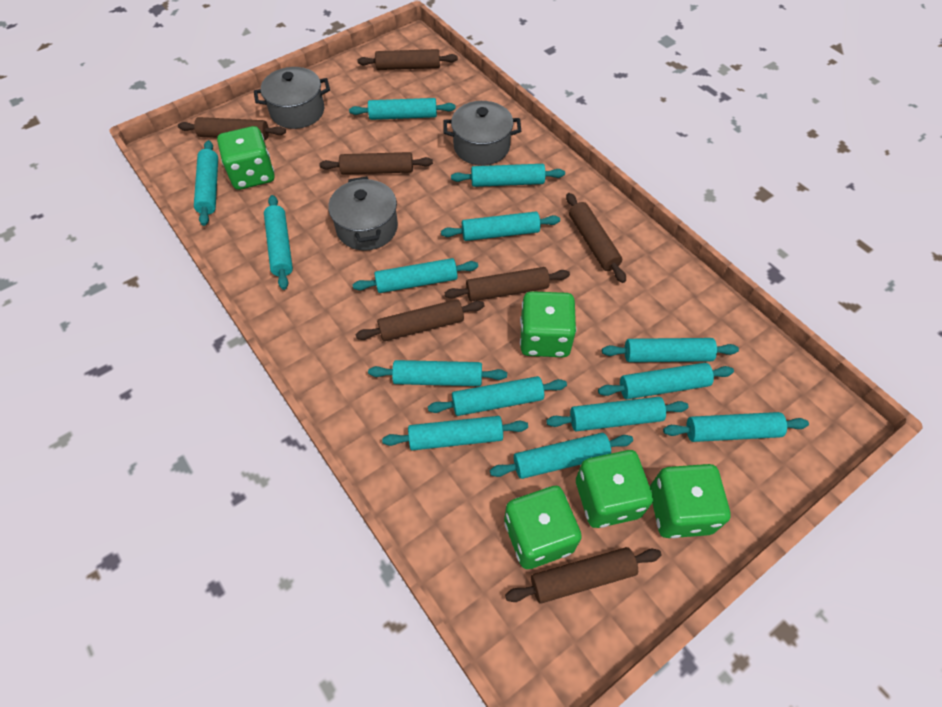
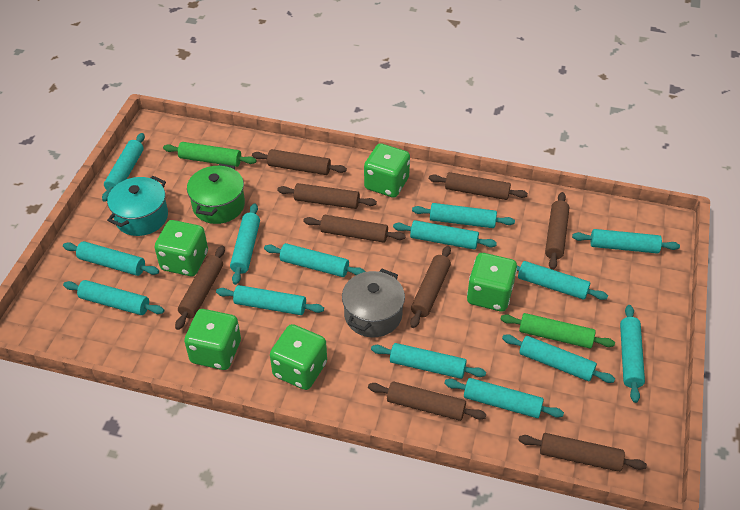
brown rolling pin: [178,117,286,140] [319,152,433,175] [355,299,485,341] [357,49,458,70] [445,267,570,301] [505,547,662,604] [566,193,626,283] = 7 -> [175,246,225,330] [252,149,347,175] [277,183,377,209] [303,215,406,243] [368,381,486,421] [410,246,451,328] [429,172,528,200] [519,433,647,472] [545,192,569,270] = 9
green pot: none = 0 -> [187,164,245,224] = 1
green rolling pin: none = 0 -> [163,142,257,167] [500,313,615,348] = 2
grey pot: [254,67,330,129] [328,177,398,251] [443,101,521,166] = 3 -> [342,269,405,337] = 1
turquoise pot: none = 0 -> [107,176,168,236] = 1

